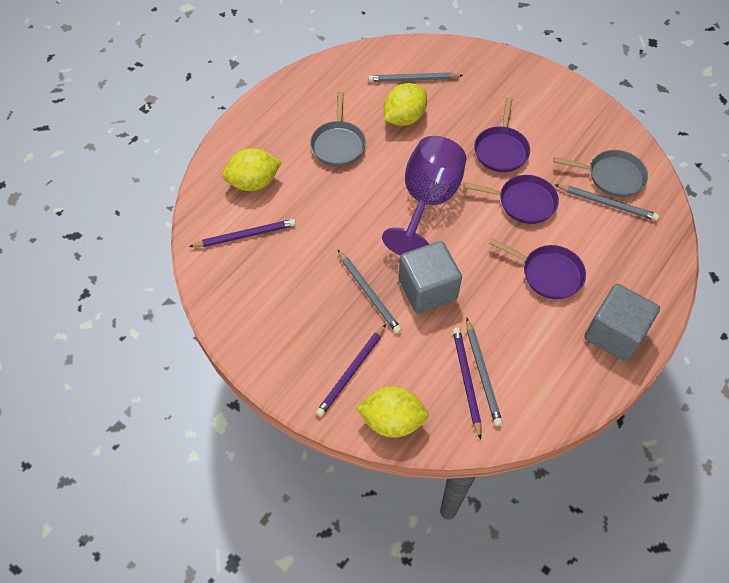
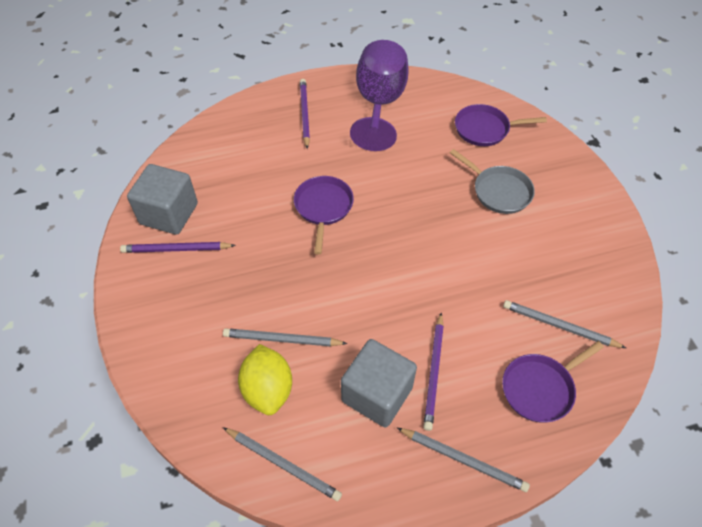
grey pan: [310,91,366,166] [553,150,648,197] = 2 -> [450,149,535,214] = 1
yellow lemon: [222,148,282,191] [356,386,429,438] [384,83,427,126] = 3 -> [238,344,292,415] = 1

